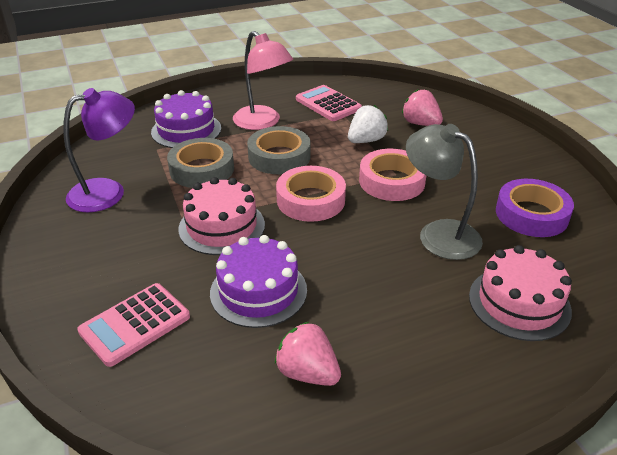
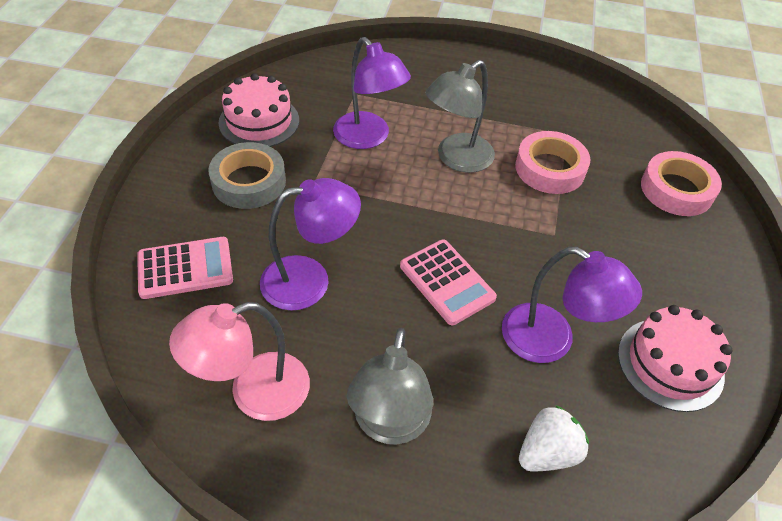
grey lamp: [406,124,483,260] = 1 -> [347,328,433,445] [425,60,495,173] = 2
grey tape: [167,138,234,188] [247,126,311,174] = 2 -> [208,142,286,209] = 1
pink strawberry: [275,322,341,386] [402,90,443,126] = 2 -> none = 0
purple cake: [151,90,221,148] [210,235,307,328] = 2 -> none = 0
purple lamp: [63,88,135,212] = 1 -> [260,178,361,311] [333,37,411,149] [502,247,642,363] = 3
purple tape: [496,179,574,237] = 1 -> none = 0

